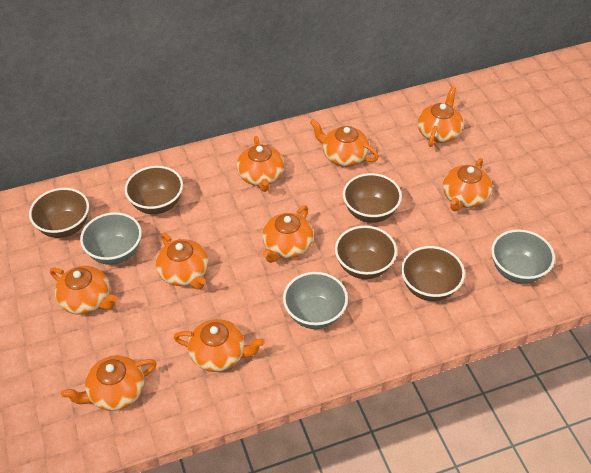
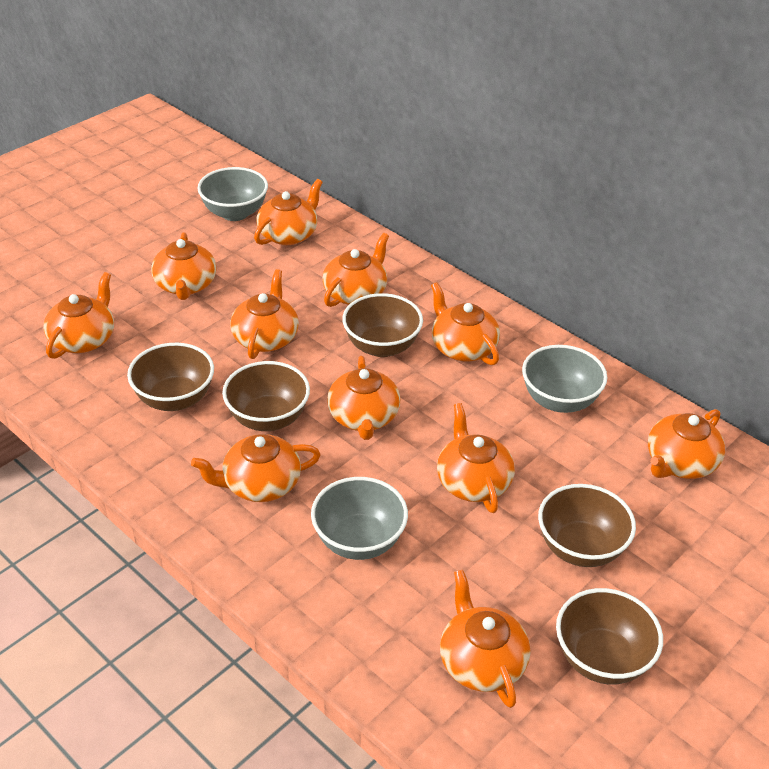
orange teapot: [50,266,117,314] [61,355,157,411] [156,233,208,290] [174,319,265,372] [237,136,284,192] [262,205,314,263] [310,119,379,167] [417,86,464,147] [443,158,492,211] = 9 -> [43,272,114,359] [151,232,217,300] [191,434,321,502] [230,269,299,359] [254,179,323,245] [322,233,389,307] [327,356,400,440] [431,282,500,365] [437,403,515,513] [440,570,530,708] [648,409,725,479] = 11

